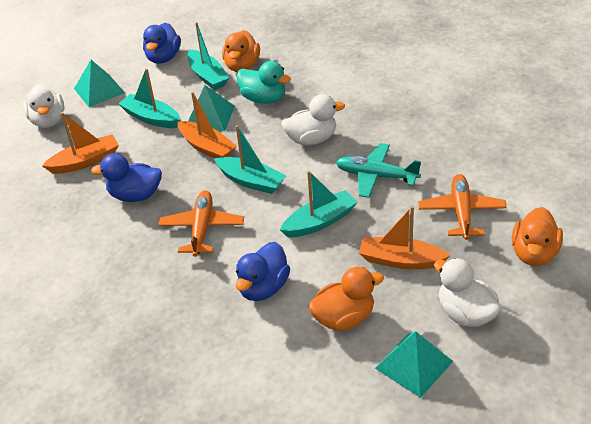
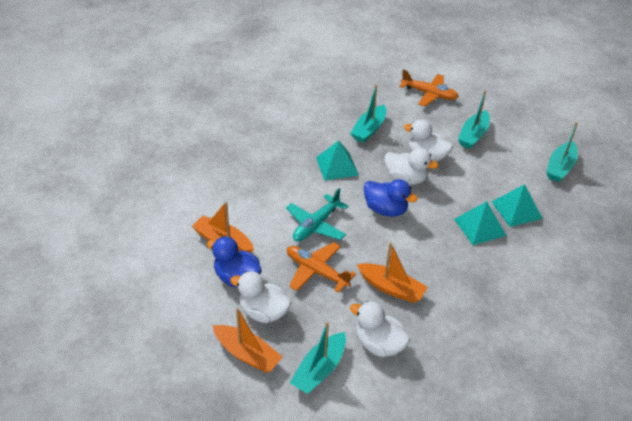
blue duck: [91,153,162,202] [143,22,181,64] [236,242,290,301] = 3 -> [207,237,262,287] [364,179,418,217] = 2
orange duck: [222,30,260,72] [308,267,384,331] [512,207,563,266] = 3 -> none = 0
turquoise duck: [236,61,291,104] = 1 -> none = 0
white duck: [23,84,64,128] [282,94,345,145] [434,258,501,327] = 3 -> [230,271,291,323] [350,301,410,357] [384,148,438,185] [404,119,453,162] = 4

